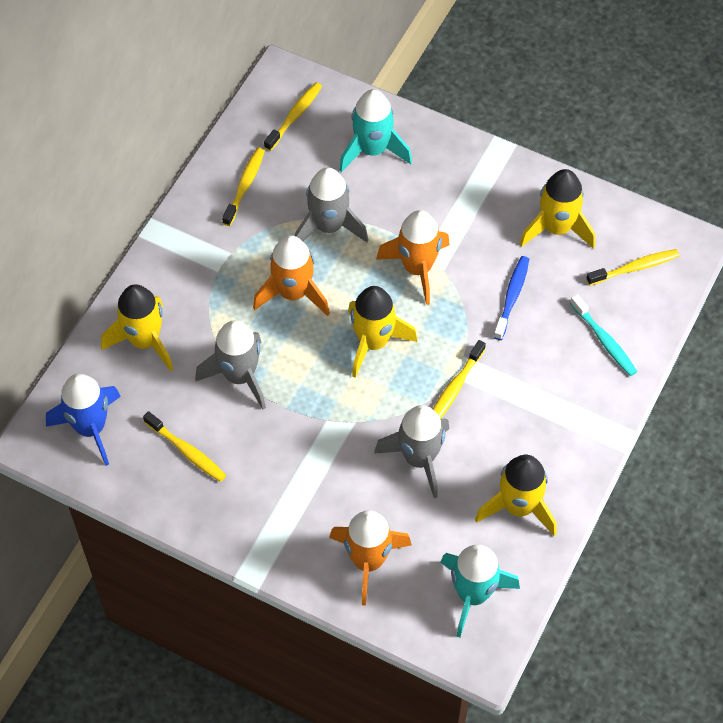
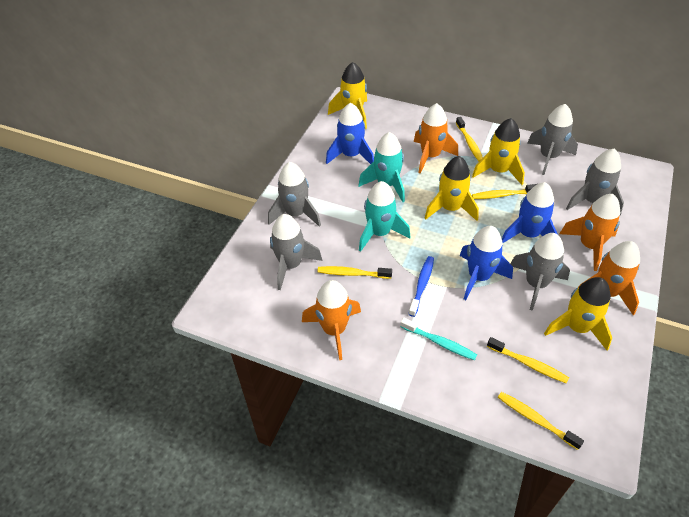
blue rocket: [46,374,121,466] = 1 -> [326,103,374,164] [459,226,513,300] [502,182,558,244] = 3
grey rocket: [195,321,266,409] [295,167,368,242] [374,405,449,498] = 3 -> [268,162,321,227] [270,214,323,290] [511,233,570,311] [527,104,578,175] [566,149,624,215] = 5
orange rocket: [253,235,330,316] [329,510,412,606] [376,210,450,305] = 3 -> [302,280,361,360] [414,103,458,174] [559,194,620,271] [578,241,640,315] = 4

